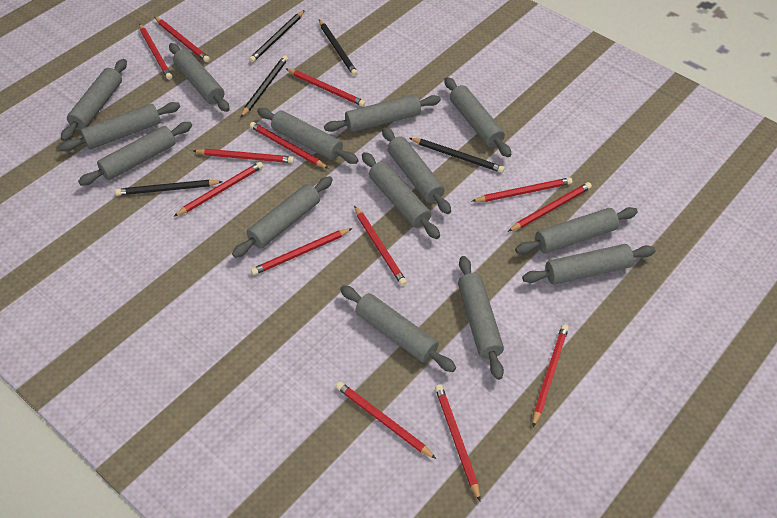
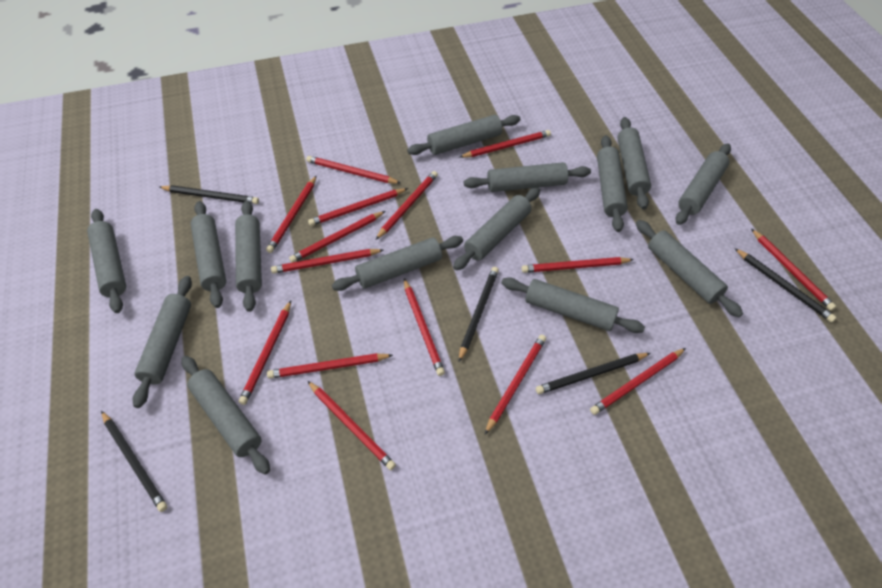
red pencil: [139,24,172,80] [154,17,210,62] [173,162,263,217] [194,149,294,163] [250,122,329,169] [251,228,352,275] [286,69,366,107] [336,382,436,459] [354,206,407,286] [435,384,480,501] [472,177,572,202] [508,182,592,232] [532,324,569,427] = 13 -> [239,301,291,405] [266,175,317,253] [267,353,393,379] [271,249,383,274] [289,211,385,263] [306,156,400,184] [308,188,408,226] [308,381,396,470] [376,171,438,240] [404,279,445,376] [460,130,551,158] [485,335,546,434] [522,257,634,273] [590,348,686,415] [751,229,836,311] = 15

